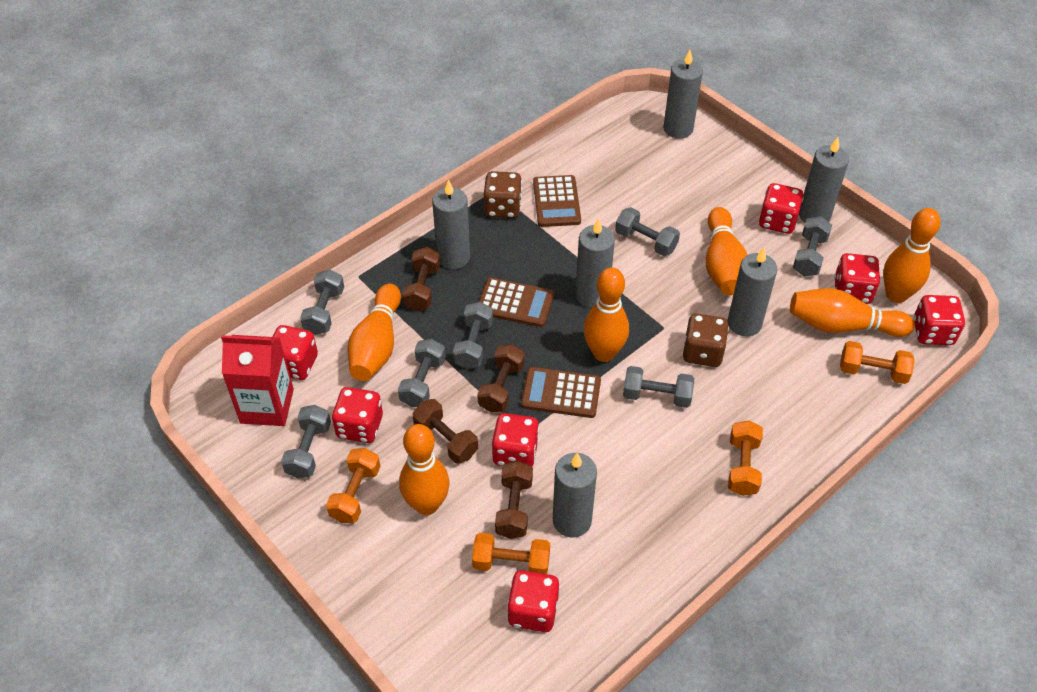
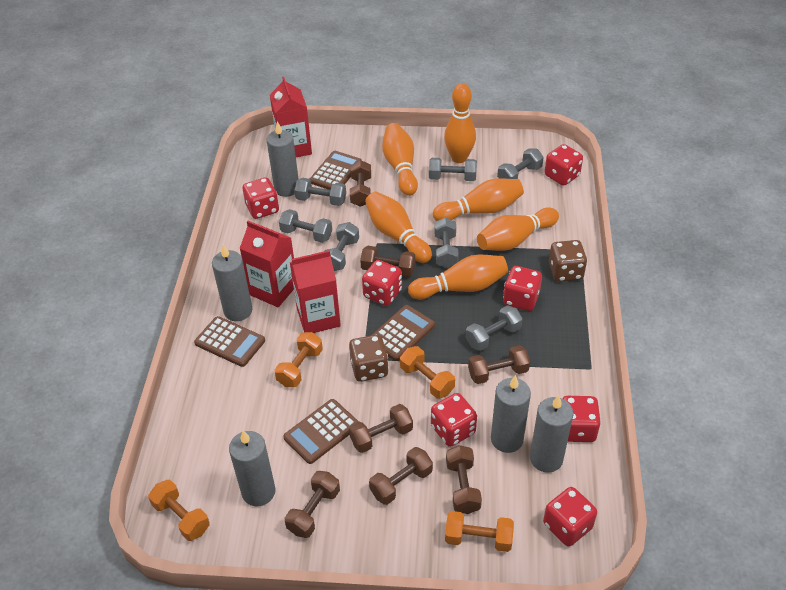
brown calculator: [479,277,554,327] [521,367,601,418] [533,175,581,227] = 3 -> [194,316,265,367] [283,399,359,464] [310,151,362,190] [372,305,435,361] = 4
brown dumbbell: [402,247,440,311] [412,399,478,464] [477,344,525,412] [495,461,533,539] = 4 -> [285,471,340,538] [349,404,413,453] [350,160,371,207] [360,246,415,277] [369,447,433,505] [446,445,482,514] [468,345,530,384] = 7
grey candle: [432,179,470,269] [553,453,597,538] [575,218,615,308] [663,50,703,139] [728,248,778,336] [799,137,849,223] = 6 -> [212,244,252,321] [229,430,276,506] [266,121,299,197] [491,375,531,453] [530,395,573,473] = 5
red carton: [221,335,294,426] = 1 -> [239,221,294,307] [270,76,312,157] [290,250,341,333] = 3

